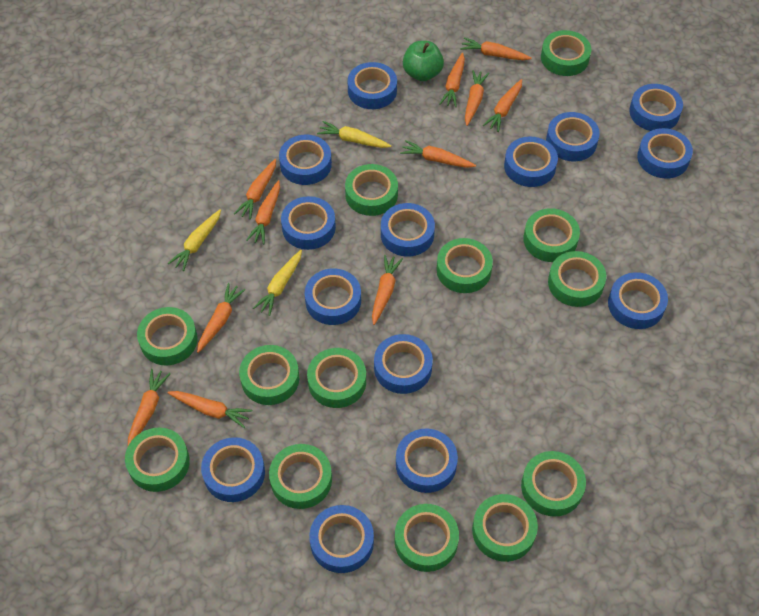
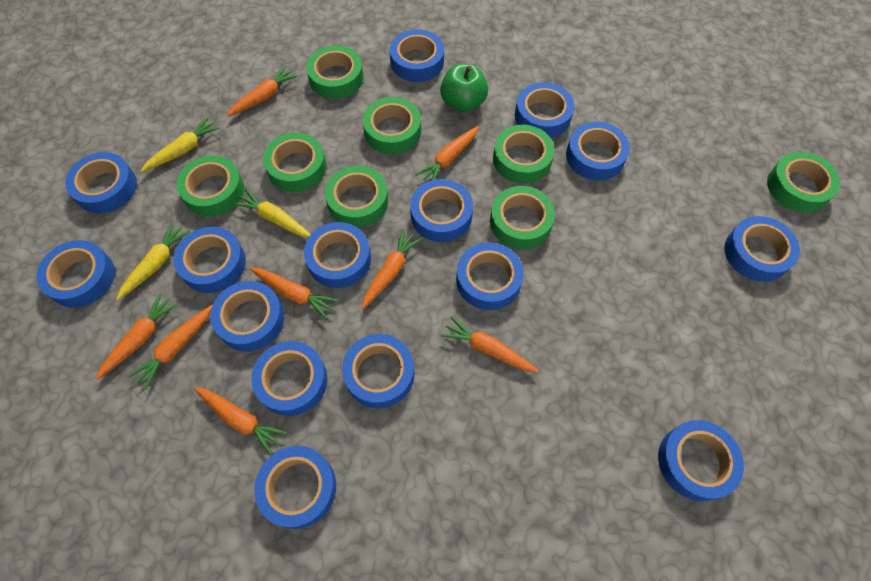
blue tape: [201,437,265,502] [279,135,332,185] [281,196,336,250] [305,269,361,325] [309,505,374,573] [348,62,397,109] [374,334,433,394] [381,203,435,257] [396,429,458,493] [504,137,558,187] [546,112,600,161] [608,272,668,329] [629,84,683,131] [637,128,693,178] = 14 -> [37,240,115,308] [65,152,137,213] [174,227,246,293] [210,281,284,351] [251,341,327,416] [254,446,336,529] [304,222,371,288] [342,334,415,408] [390,29,444,82] [410,179,473,242] [456,243,524,310] [515,82,575,138] [566,122,630,180] [658,420,744,501] [724,216,800,282] = 15
green tape: [125,428,190,492] [137,307,198,365] [239,345,299,405] [269,444,332,509] [307,348,366,408] [345,164,398,216] [395,504,459,572] [436,238,493,293] [472,494,538,562] [521,451,586,517] [523,208,580,262] [541,30,591,76] [548,251,606,307] = 13 -> [176,155,244,217] [263,133,327,192] [306,45,364,99] [325,166,388,228] [363,97,421,154] [490,186,555,249] [493,125,555,184] [767,152,840,213] = 8
orange carrot: [128,369,171,445] [168,391,252,428] [197,283,246,353] [234,159,276,220] [246,180,280,244] [372,255,403,325] [400,140,476,168] [439,53,465,107] [460,37,532,60] [465,70,489,126] [482,79,522,132] = 11 -> [96,293,178,380] [128,305,213,390] [194,387,287,455] [226,66,298,117] [250,268,338,319] [362,229,422,309] [415,126,479,181] [441,316,539,372] = 8

